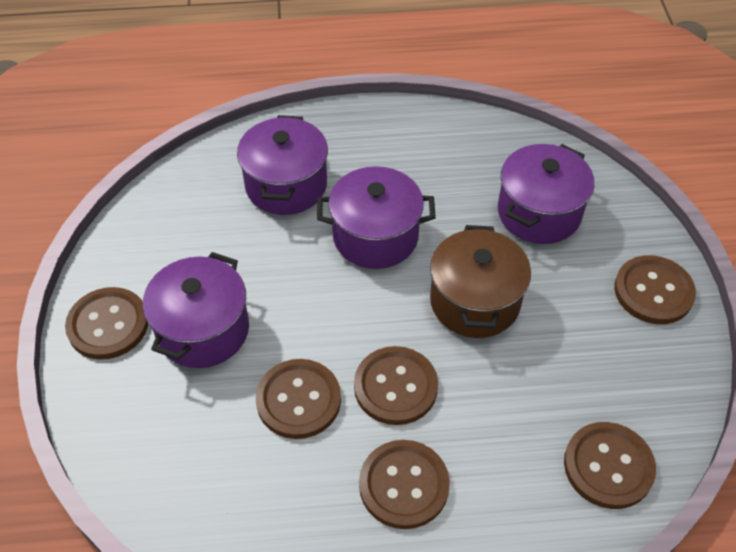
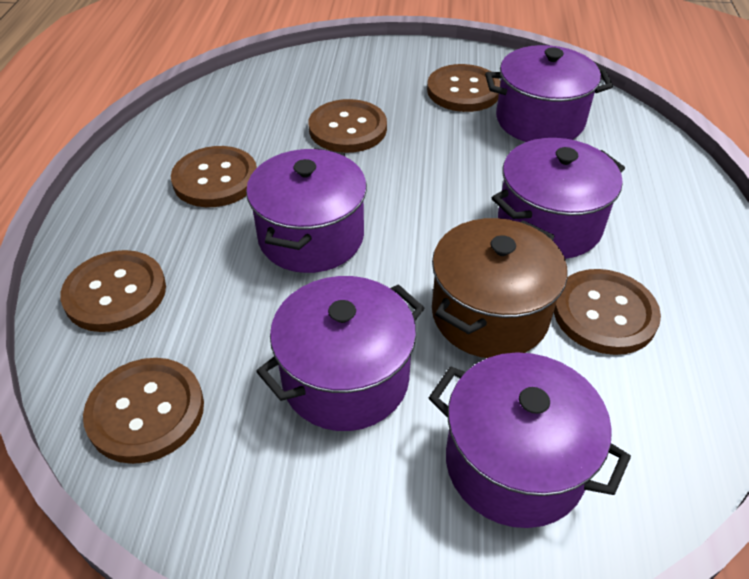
purple pot: [143,252,249,368] [237,115,328,215] [317,166,436,269] [498,144,594,244] = 4 -> [246,148,367,273] [256,276,424,431] [429,352,631,528] [485,45,613,142] [492,138,625,259] = 5

